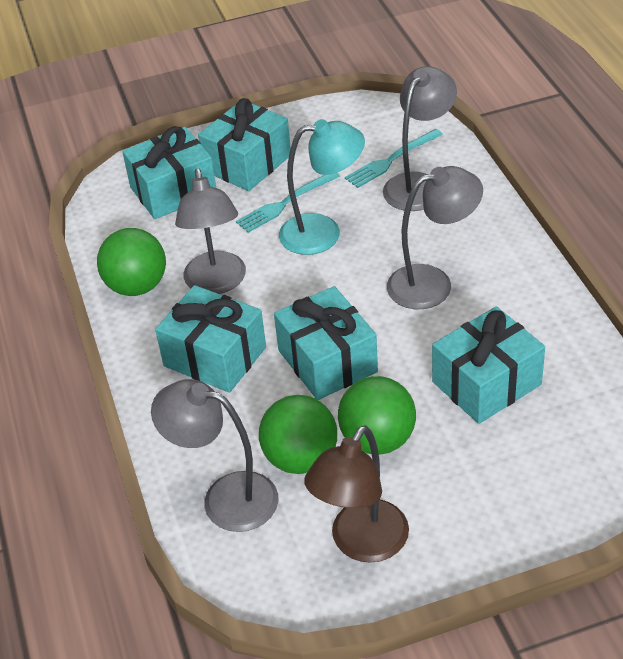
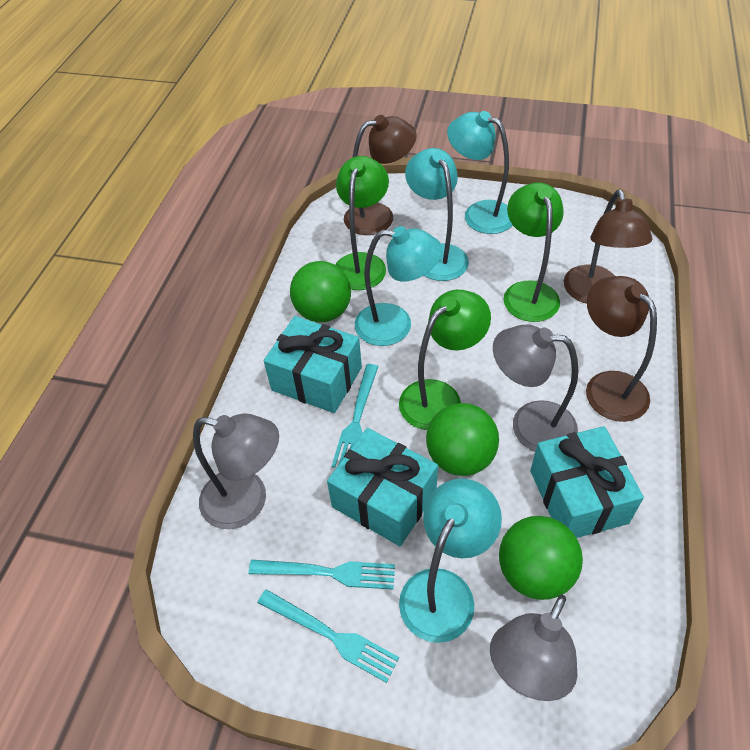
brown lamp: [304,425,409,563] = 1 -> [344,115,417,235] [564,190,652,304] [586,276,657,422] = 3
green lamp: none = 0 -> [335,156,389,290] [399,290,491,430] [504,182,564,322] = 3
grey lamp: [151,379,279,532] [175,168,246,294] [383,66,457,211] [387,166,483,309] = 4 -> [193,414,279,529] [490,594,578,701] [493,324,579,452] = 3
turquoise fork: [236,173,340,233] [345,129,443,188] = 2 -> [248,560,395,590] [257,589,399,683] [332,364,379,468] = 3
turquoise gift: [122,126,216,219] [155,285,266,393] [198,98,291,191] [274,286,378,400] [432,306,545,424] = 5 -> [264,316,362,413] [327,428,438,546] [530,426,644,538] = 3
turquoise lamp: [279,119,365,255] = 1 -> [355,226,442,346] [399,478,502,643] [405,148,469,281] [447,111,512,234] = 4

